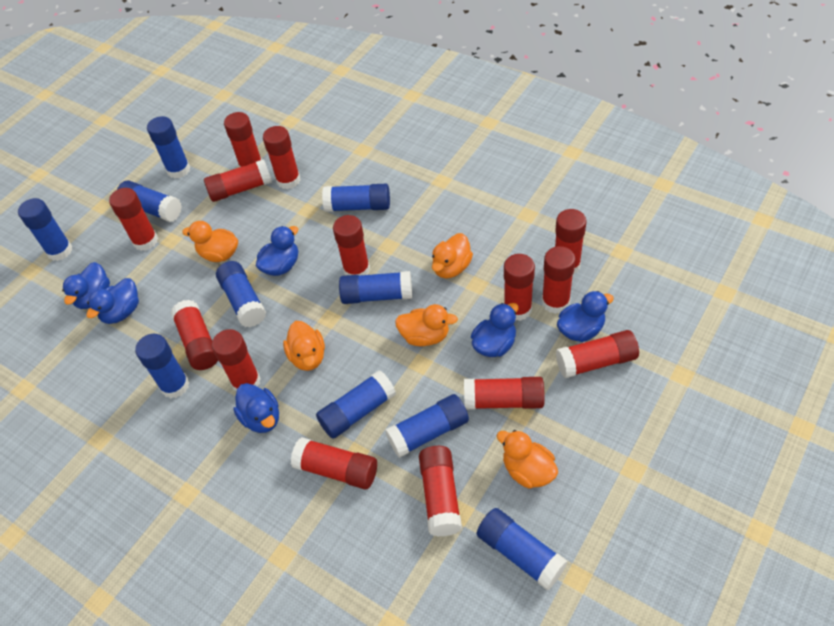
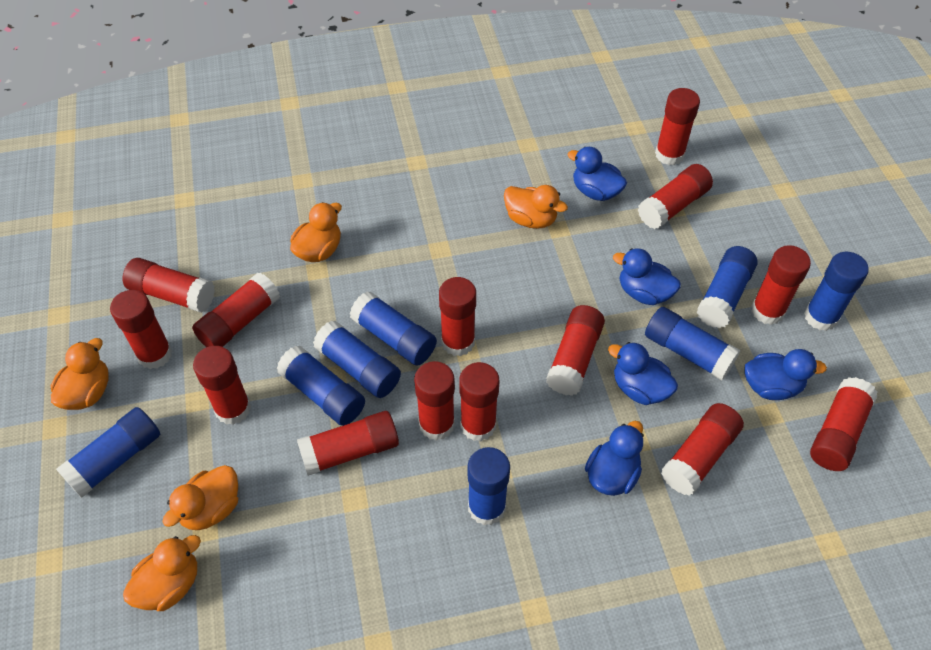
blue duck: [62,262,110,309] [86,278,139,324] [233,383,279,433] [256,226,298,276] [471,303,519,357] [557,291,614,342] = 6 -> [567,147,627,201] [585,421,644,496] [608,342,678,405] [613,248,681,305] [744,349,827,400] = 5
blue glue stick: [18,198,72,261] [117,180,182,222] [135,334,190,398] [147,116,190,178] [216,261,266,327] [316,370,396,439] [322,184,390,212] [339,271,412,304] [385,394,469,458] [477,508,568,590] = 10 -> [56,407,160,498] [277,346,365,426] [313,320,401,398] [350,291,437,366] [468,447,510,525] [645,307,740,380] [696,246,758,328] [804,252,869,331] = 8

